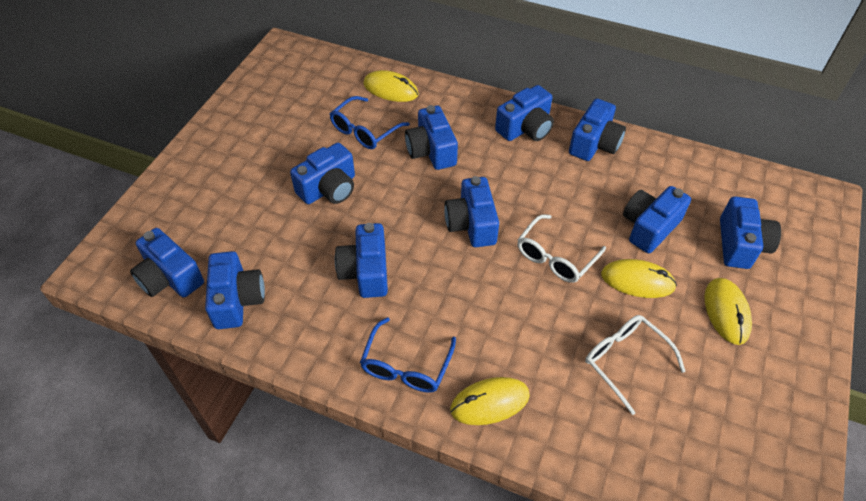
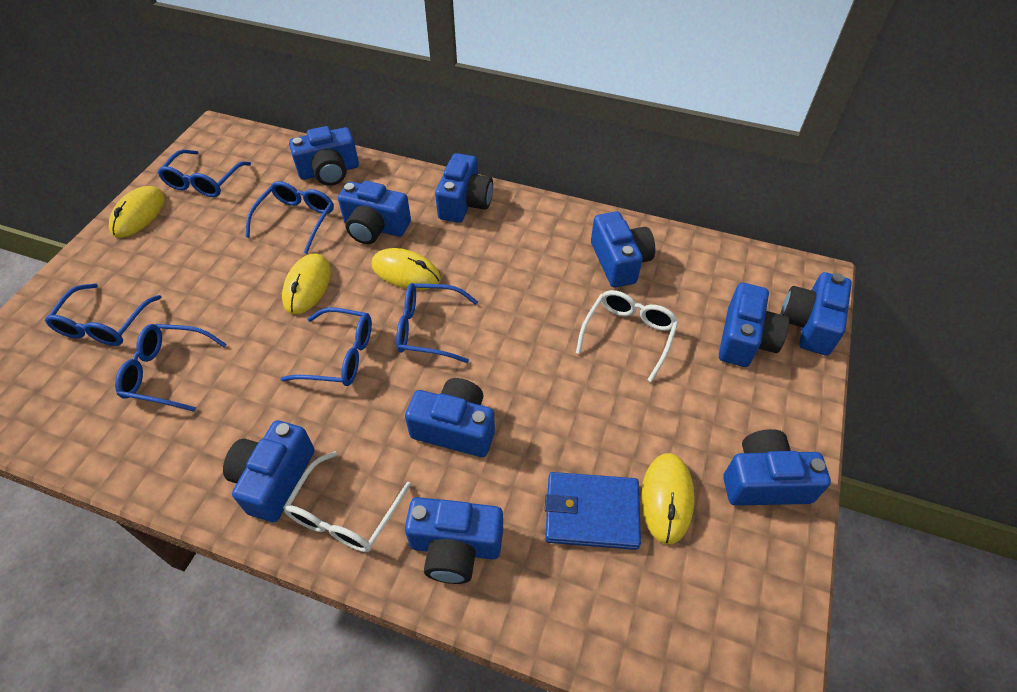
blue glasses: [330,96,410,149] [360,317,456,393] = 2 -> [45,283,161,346] [115,324,227,412] [158,150,251,197] [245,181,334,254] [281,307,372,386] [396,283,478,363] = 6
blue wallet: none = 0 -> [545,472,641,550] = 1

